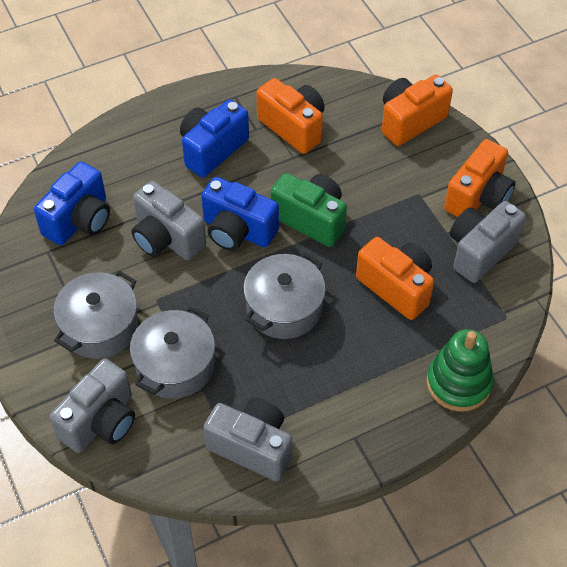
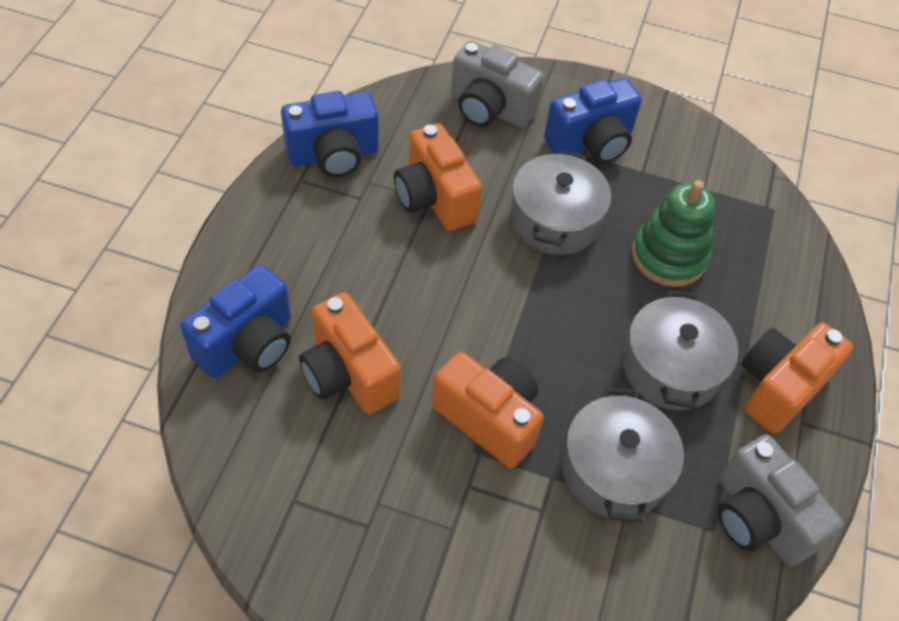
green camera: [271,173,347,247] = 1 -> none = 0
grey camera: [49,358,135,453] [132,181,206,260] [203,398,292,481] [450,201,526,283] = 4 -> [451,40,544,128] [718,434,844,567] = 2

